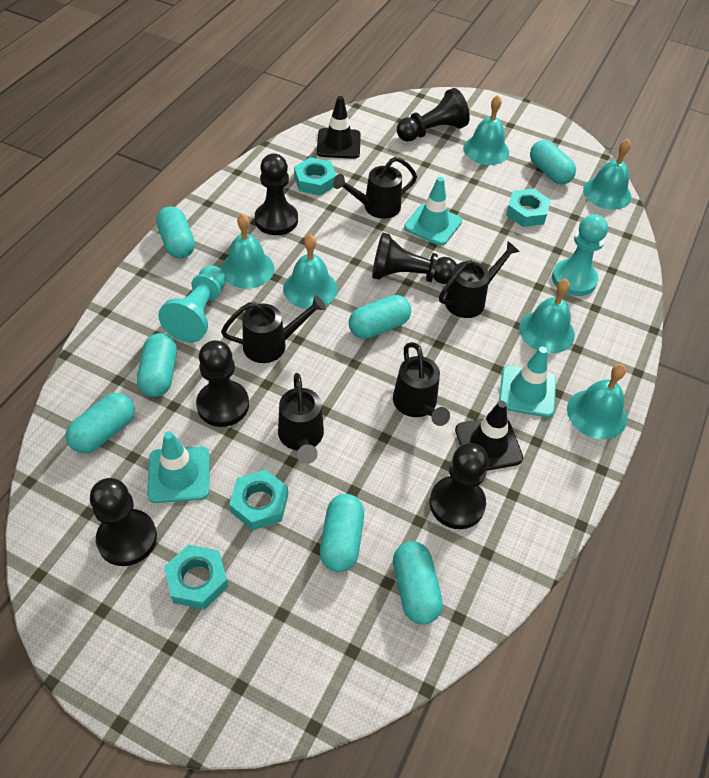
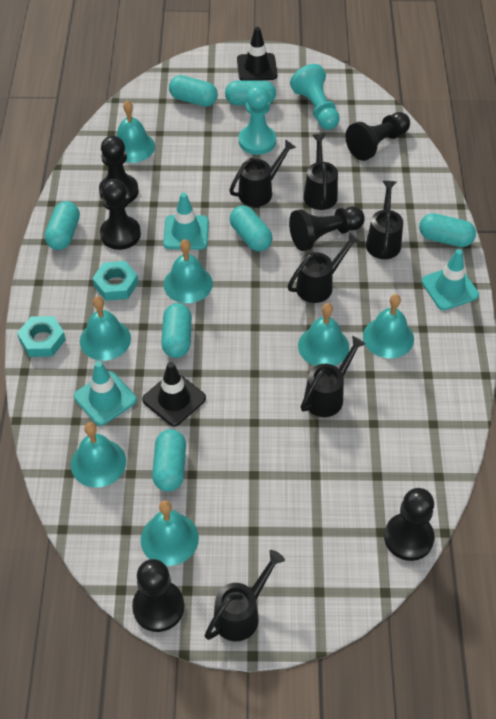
black watering can: [221,295,326,363] [278,373,324,464] [333,157,417,219] [393,342,450,426] [439,241,520,318] = 5 -> [204,550,285,641] [230,139,296,207] [288,232,361,303] [301,336,366,417] [304,134,338,210] [366,181,403,259] = 6
turquoise bell: [221,214,274,289] [283,234,338,309] [463,95,509,165] [519,279,575,353] [567,364,627,439] [583,139,631,210] = 6 -> [71,422,126,488] [80,296,131,361] [117,100,155,163] [141,500,199,566] [163,239,213,303] [298,303,349,366] [363,294,414,358] = 7
turquoise nut: [164,544,228,610] [229,469,288,530] [294,157,337,196] [506,189,551,227] = 4 -> [17,316,66,357] [92,261,138,301] = 2

